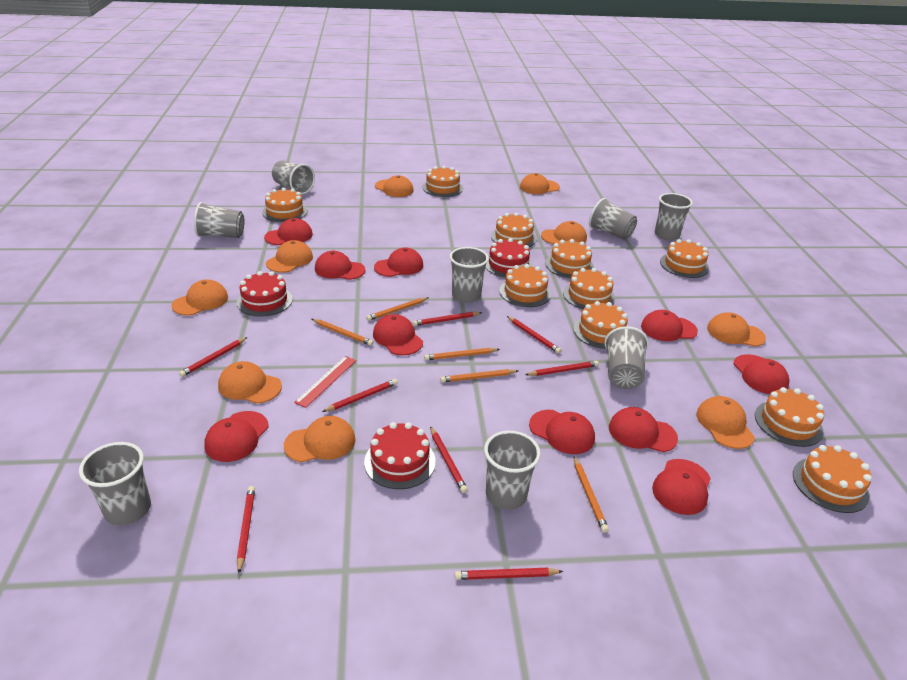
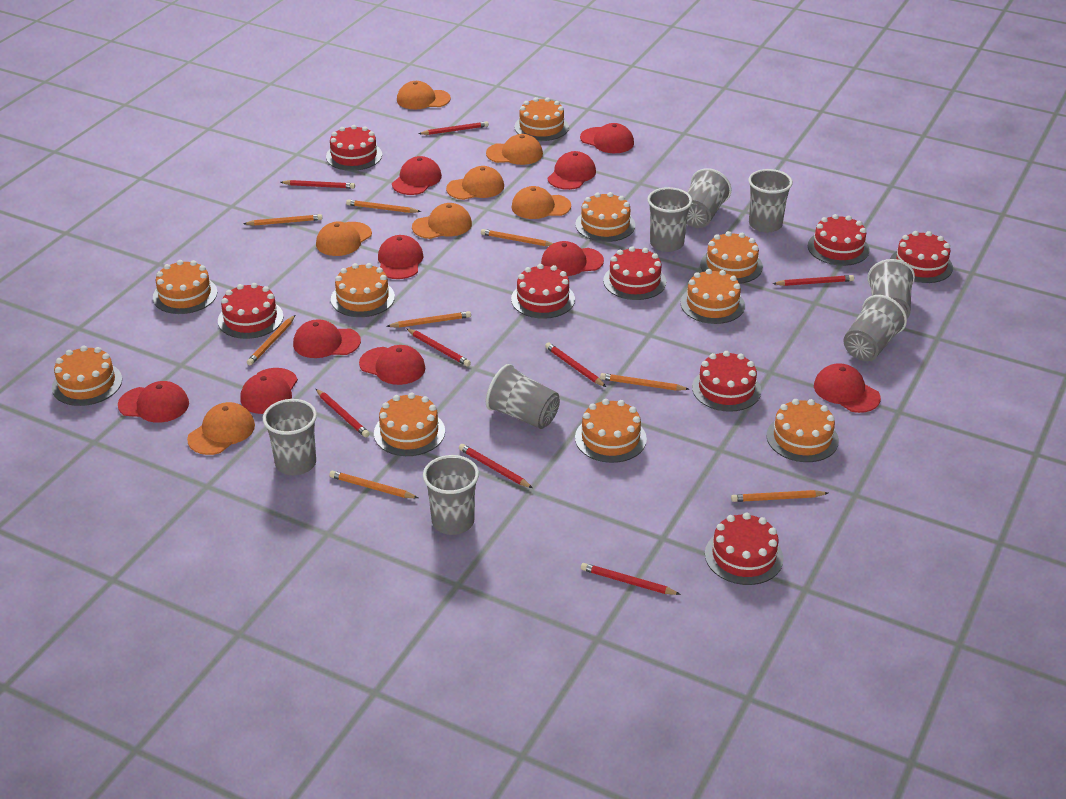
orange cap: [172,279,228,316] [218,361,282,404] [266,240,313,273] [284,416,356,462] [375,175,414,197] [520,173,560,194] [541,221,587,244] [696,396,755,449] [707,312,766,347] = 9 -> [187,402,255,455] [316,222,372,256] [397,81,451,109] [412,203,472,239] [446,166,504,200] [486,134,543,165] [511,186,571,219] = 7
orange pencil: [312,319,374,346] [366,297,428,321] [424,348,500,360] [440,369,518,383] [574,456,609,533] = 5 -> [243,214,323,226] [247,315,295,365] [329,471,418,498] [346,200,421,213] [386,311,471,328] [481,229,553,246] [600,373,690,391] [731,490,828,502] = 8
red cake: [237,271,293,317] [364,422,436,489] [485,238,533,278] = 3 -> [218,283,284,339] [326,125,382,171] [511,264,575,319] [603,246,666,300] [692,351,761,412] [705,512,784,585] [808,214,870,266] [890,231,953,283] = 8
red ruler: [294,356,356,408] = 1 -> none = 0

